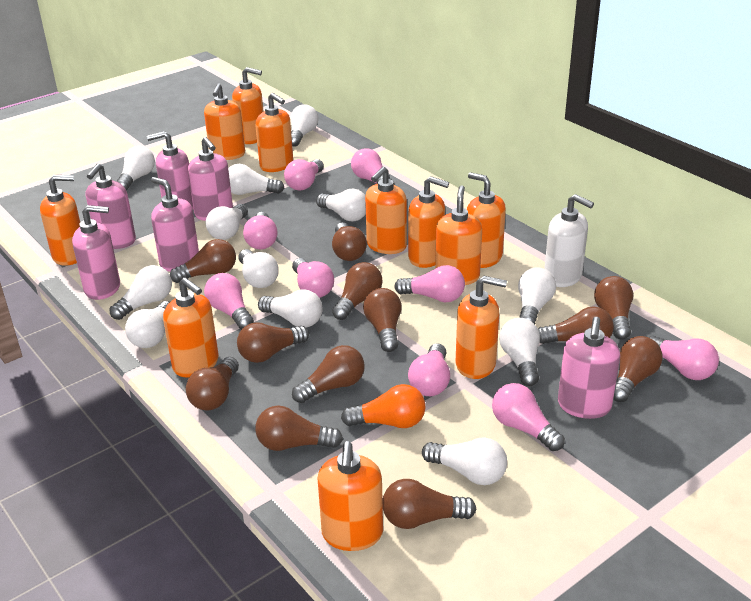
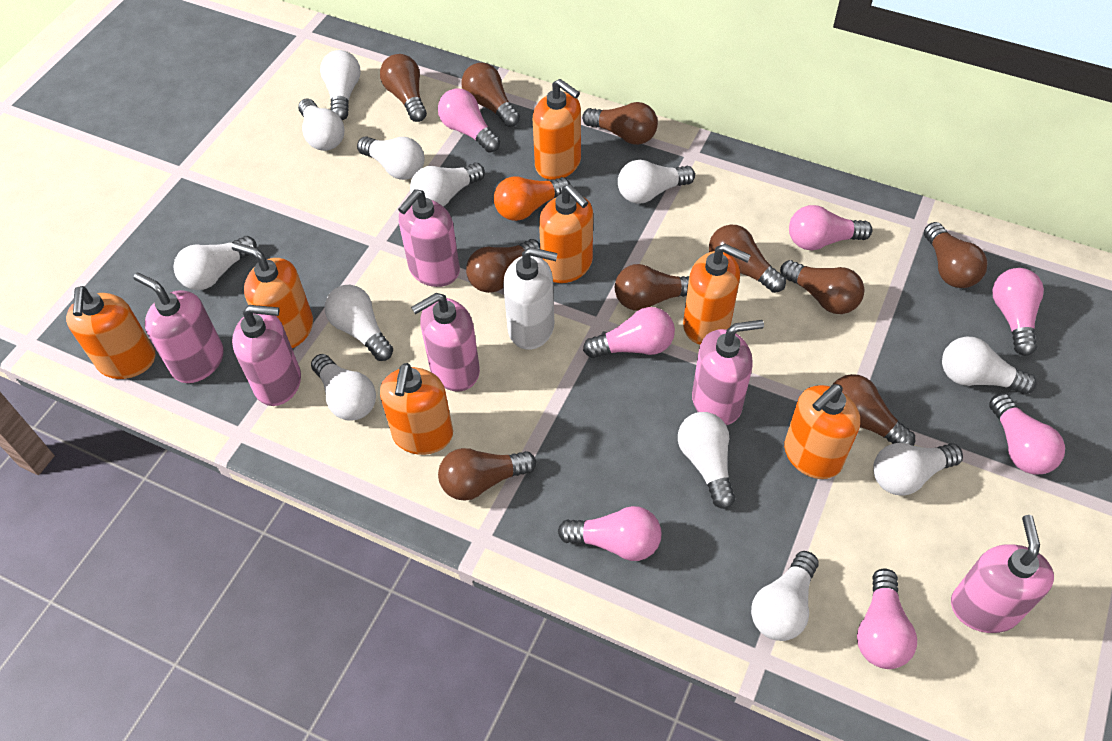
brown light bulb: [170,239,236,283] [186,357,239,411] [237,322,309,363] [255,406,343,451] [292,345,365,403] [332,223,367,261] [332,262,382,320] [363,288,402,352] [382,479,476,529] [538,307,614,344] [594,276,633,340] [613,336,663,402] = 12 -> [380,54,427,122] [438,448,536,501] [462,63,520,127] [466,239,540,293] [582,102,658,145] [615,264,689,311] [709,225,786,293] [780,260,865,314] [832,374,915,446] [924,222,988,288] = 10
orange soap dispenser: [40,175,80,266] [163,277,219,377] [204,83,245,160] [232,67,264,144] [255,93,293,172] [317,441,383,551] [365,166,407,254] [408,176,449,268] [435,185,482,285] [456,276,507,379] [467,172,506,268] = 11 -> [66,286,155,379] [232,242,313,348] [380,363,453,455] [533,79,581,180] [539,184,593,283] [683,244,751,345] [784,384,860,479] = 7
pink light bulb: [204,273,254,330] [243,212,277,249] [284,159,324,191] [292,258,334,298] [351,148,395,185] [394,265,465,302] [408,343,450,396] [492,383,565,451] [648,336,719,380] = 9 -> [438,88,500,153] [558,506,661,561] [583,307,675,358] [789,205,872,250] [857,568,917,669] [989,393,1065,475] [992,268,1044,356] = 7

